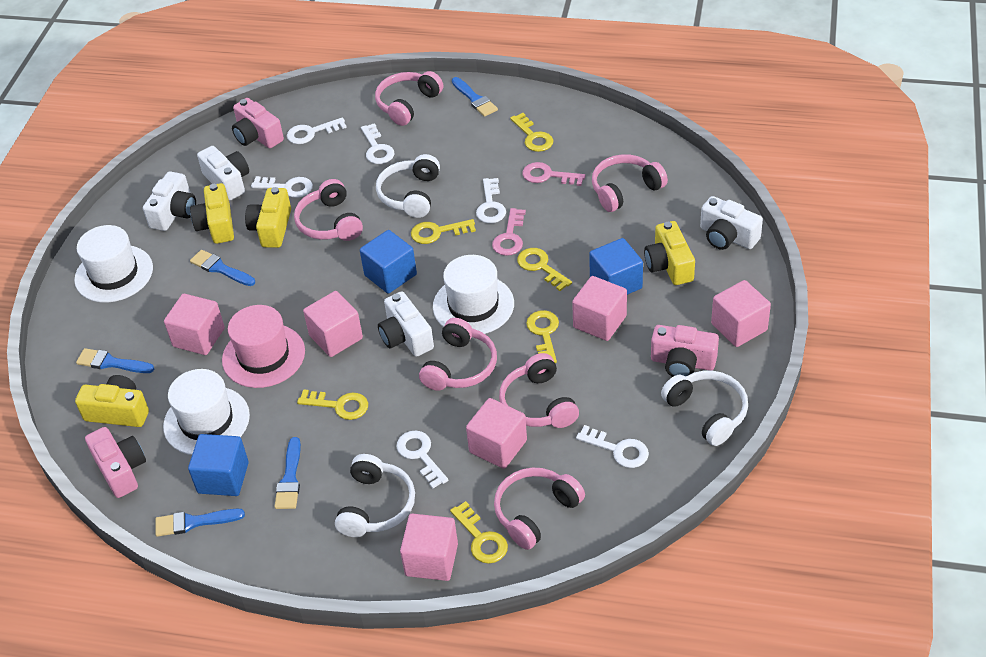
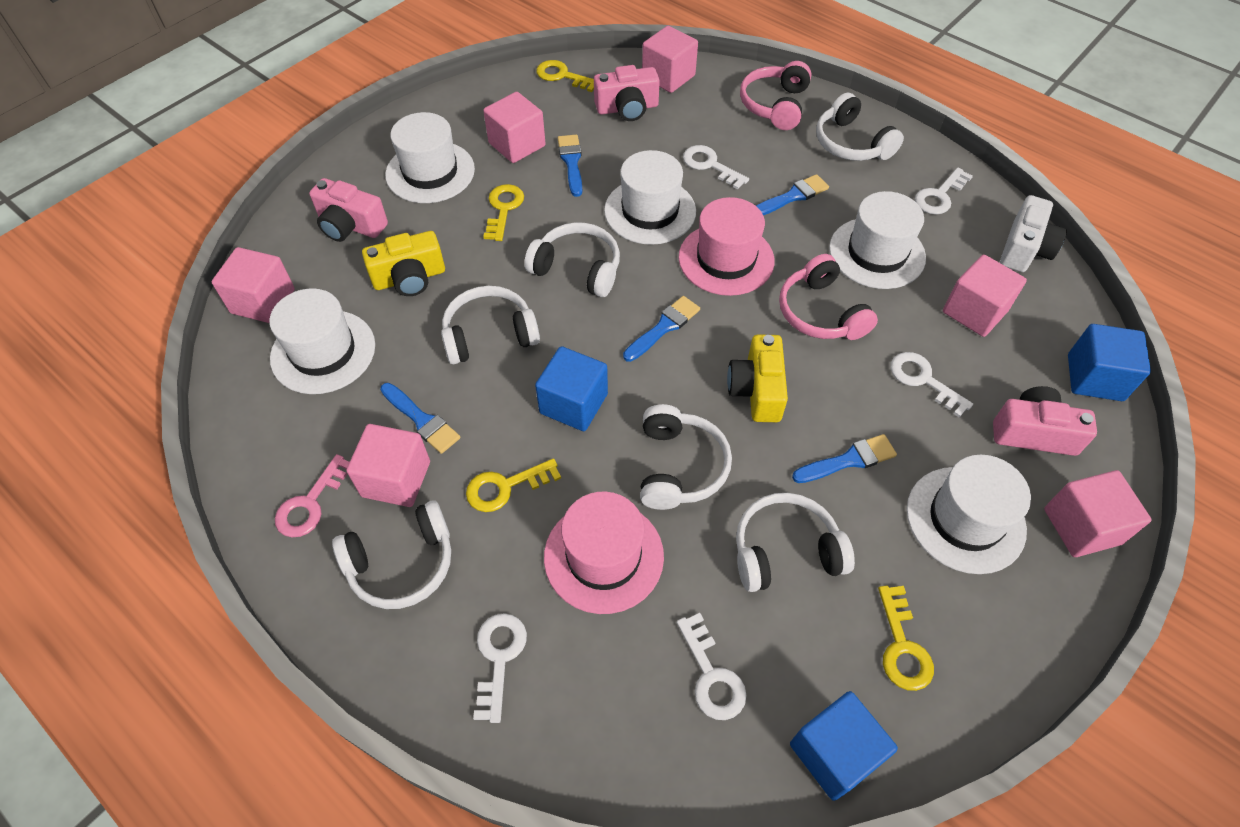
pink hat: [222,305,305,388] = 1 -> [544,492,664,614] [679,197,775,296] = 2
pink headphones: [294,179,363,241] [375,71,443,126] [419,318,497,391] [494,467,585,550] [499,353,579,428] [592,154,668,212] = 6 -> [740,61,811,130] [779,254,878,340] = 2
pink key: [492,208,526,256] [522,162,585,186] = 2 -> [275,454,349,537] = 1
white camera: [143,171,196,231] [197,146,249,201] [378,291,434,357] [700,196,763,250] = 4 -> [1000,195,1067,272] = 1
white hat: [74,225,153,303] [163,369,250,455] [433,255,514,334] = 3 -> [269,288,375,394] [385,112,475,203] [604,150,696,245] [829,191,926,289] [907,455,1031,574] = 5
white headphones: [335,454,415,537] [376,154,440,218] [661,371,748,446] = 3 -> [332,500,451,609] [441,286,540,364] [524,223,620,297] [640,404,732,510] [736,493,855,592] [816,93,904,161] = 6
white key: [251,176,313,198] [287,117,347,144] [361,123,394,164] [396,430,448,489] [476,178,506,223] [576,425,649,468] = 6 -> [473,613,527,723] [677,613,747,720] [683,145,749,190] [890,352,973,417] [915,168,973,215] = 5
yellow camera: [75,375,149,427] [190,183,234,244] [245,187,291,248] [644,221,695,285] = 4 -> [362,231,445,296] [727,334,788,422] = 2
yellow key: [297,389,368,420] [411,219,476,244] [450,501,508,564] [510,113,553,152] [517,248,572,291] [526,310,559,363] = 6 -> [466,458,561,512] [483,184,524,241] [536,60,594,92] [878,586,934,691] = 4

